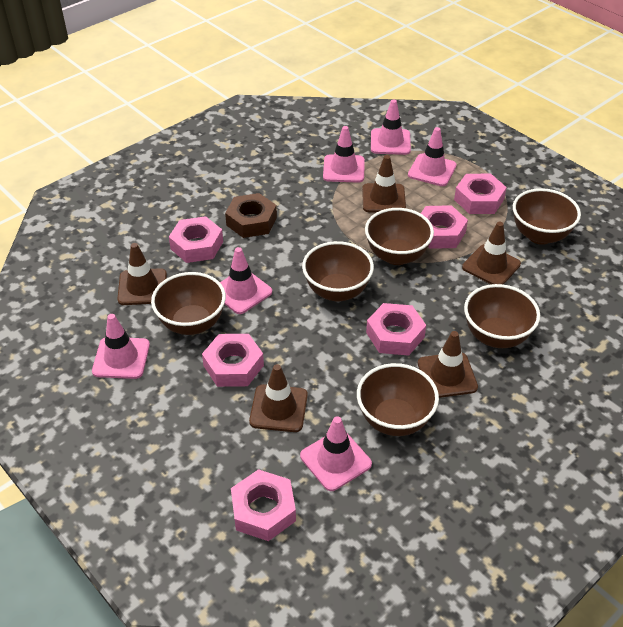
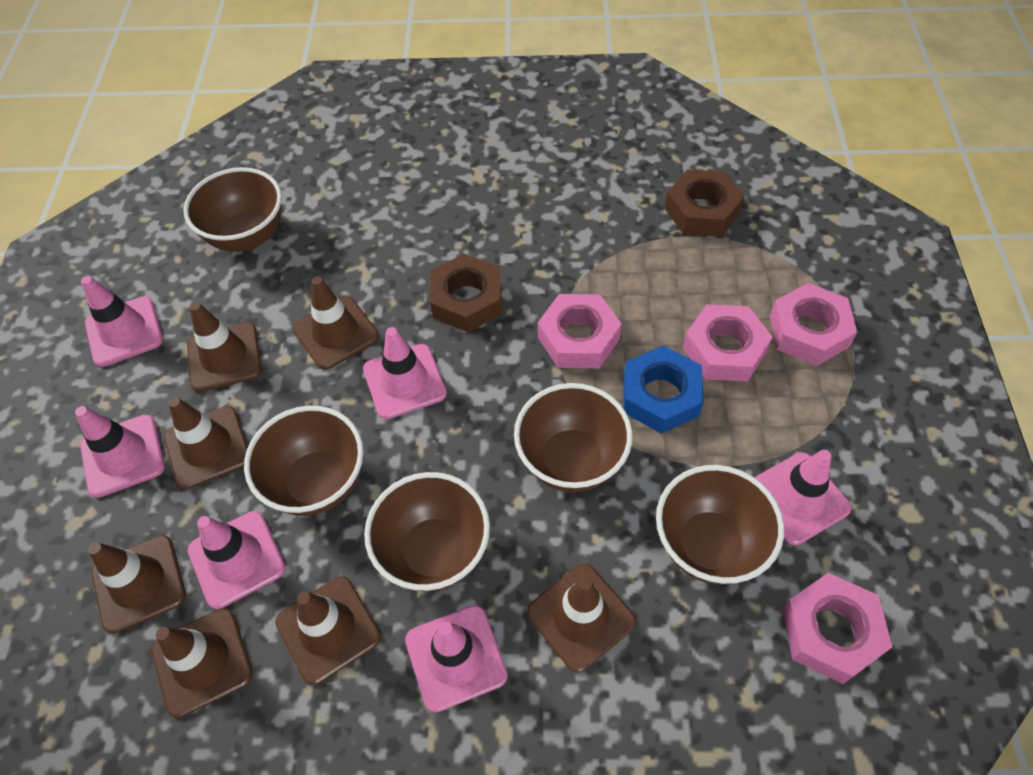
blue nut: none = 0 -> [623,345,704,434] = 1
brown bowl: [151,272,226,335] [302,241,374,302] [357,363,439,436] [365,208,434,265] [464,284,540,348] [513,188,581,245] = 6 -> [183,167,282,252] [244,406,364,516] [364,472,490,591] [514,383,633,492] [656,465,784,585] = 5
brown nut: [225,193,277,238] = 1 -> [430,254,502,332] [665,169,745,237] = 2
brown traffic cone: [117,243,167,305] [249,364,308,432] [362,155,406,212] [418,331,478,398] [462,222,521,285] = 5 -> [88,535,186,634] [151,608,253,718] [164,397,248,490] [187,302,262,392] [275,576,381,685] [292,276,379,370] [527,564,636,673] = 7
pink nut: [169,216,223,263] [202,334,264,387] [231,469,296,541] [366,303,426,356] [421,205,468,249] [454,174,507,214] = 6 -> [538,294,622,368] [683,304,773,382] [770,283,857,366] [782,573,893,684] = 4

